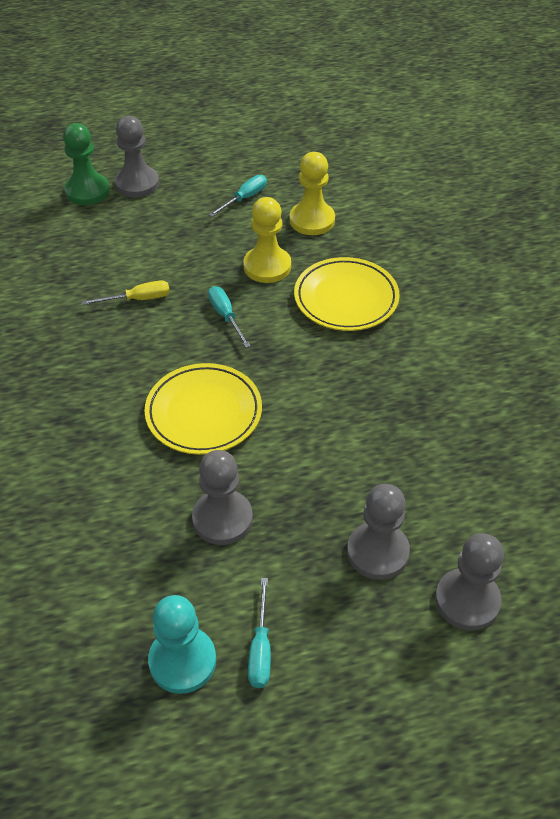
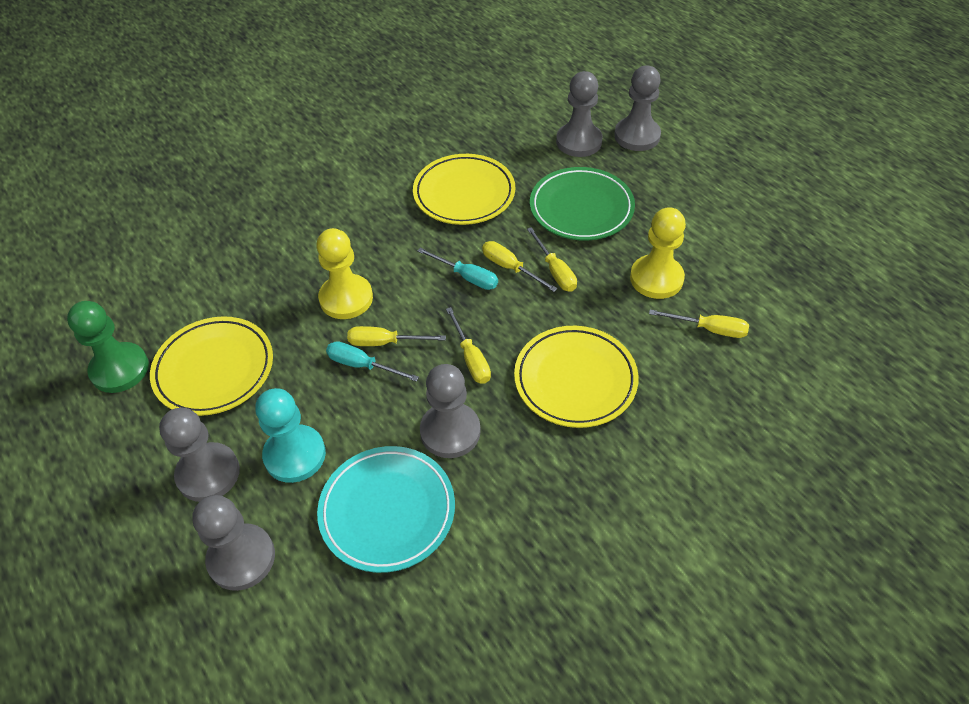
green plate: none = 0 -> [530,167,635,240] = 1
grey pawn: [115,116,159,198] [192,450,253,545] [347,484,410,580] [435,533,504,630] = 4 -> [159,408,240,502] [192,495,275,591] [420,364,481,458] [556,71,603,157] [614,65,661,151] = 5
turquoise plate: none = 0 -> [317,446,455,573] = 1
turquoise screwdriver: [208,286,251,348] [209,175,267,217] [248,578,271,688] = 3 -> [326,341,419,382] [417,248,498,290] = 2
yellow plate: [145,363,262,455] [294,257,400,331] = 2 -> [150,316,273,416] [413,154,515,225] [514,326,639,428] = 3
yellow screwdriver: [82,281,170,305] = 1 -> [347,326,446,346] [446,307,491,384] [482,241,558,292] [527,227,577,292] [649,309,749,338] = 5

